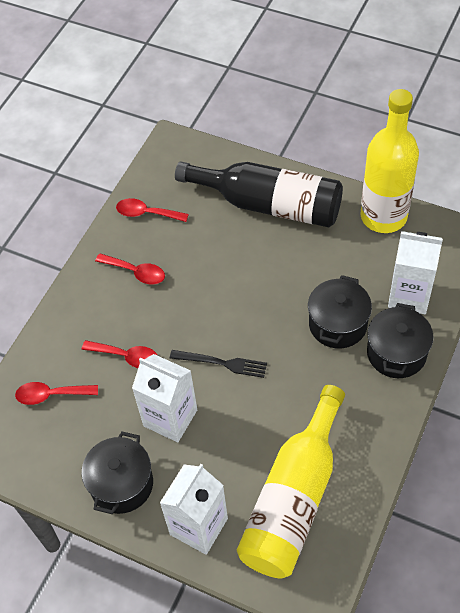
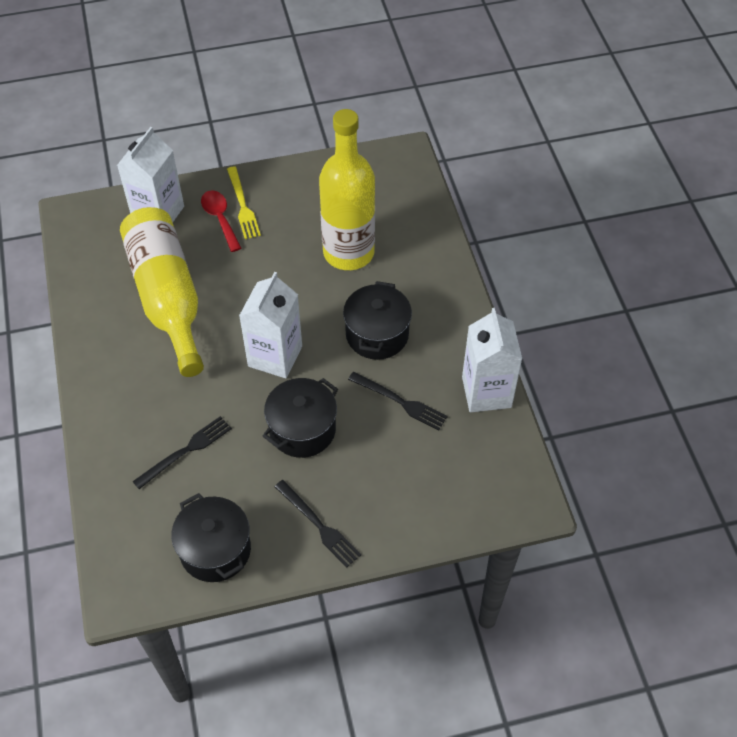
black bottle: [175,162,343,227] = 1 -> none = 0
black fork: [170,350,267,378] = 1 -> [132,416,232,489] [274,480,361,568] [348,372,448,431] = 3
red spoon: [15,382,98,405] [82,340,158,368] [95,254,165,285] [116,198,189,222] = 4 -> [201,190,241,252] = 1
yellow fork: none = 0 -> [227,166,261,239] = 1

